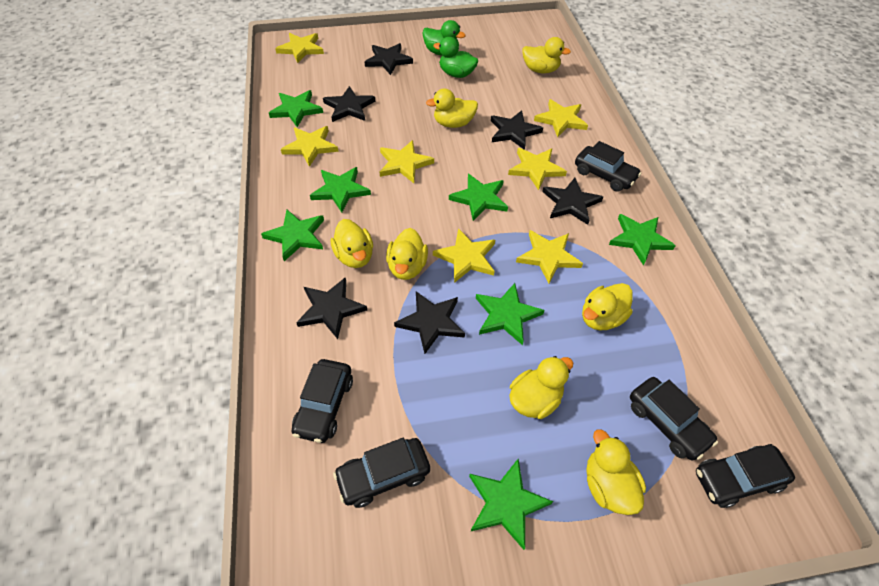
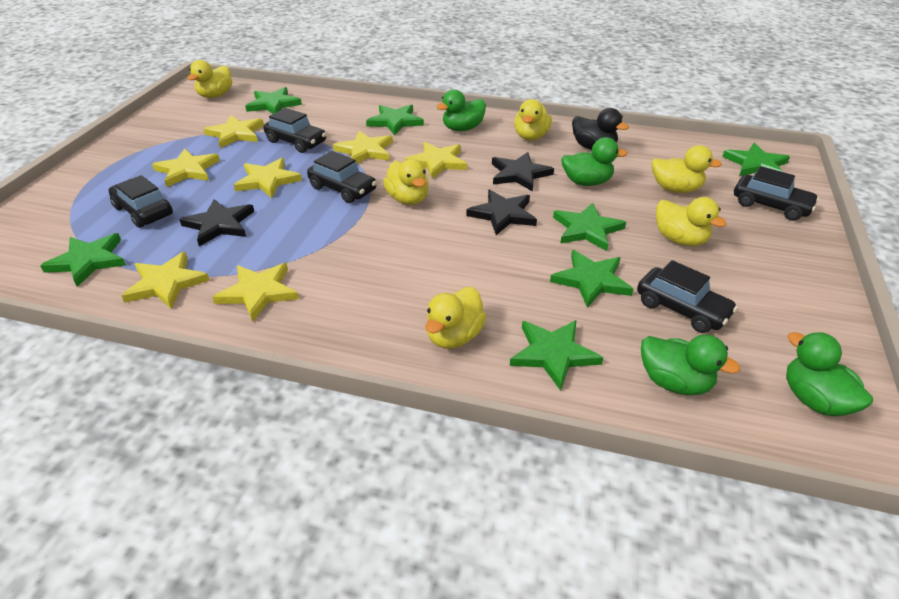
black duck: none = 0 -> [572,108,629,150] = 1
black star: [296,277,367,339] [323,86,375,122] [364,43,413,75] [394,291,465,354] [491,110,543,150] [542,178,603,225] = 6 -> [179,199,254,246] [466,190,537,235] [492,152,554,192] = 3
green duck: [422,20,466,56] [433,37,478,78] = 2 -> [436,89,486,131] [561,137,627,186] [641,335,740,395] [786,332,873,416] = 4
yellow duck: [331,219,373,268] [386,228,428,280] [426,89,478,128] [509,356,573,419] [523,37,571,73] [582,283,633,330] [587,429,646,515] = 7 -> [187,60,232,98] [383,159,429,205] [425,287,486,349] [514,99,552,140] [652,145,722,193] [656,197,727,246] = 6

